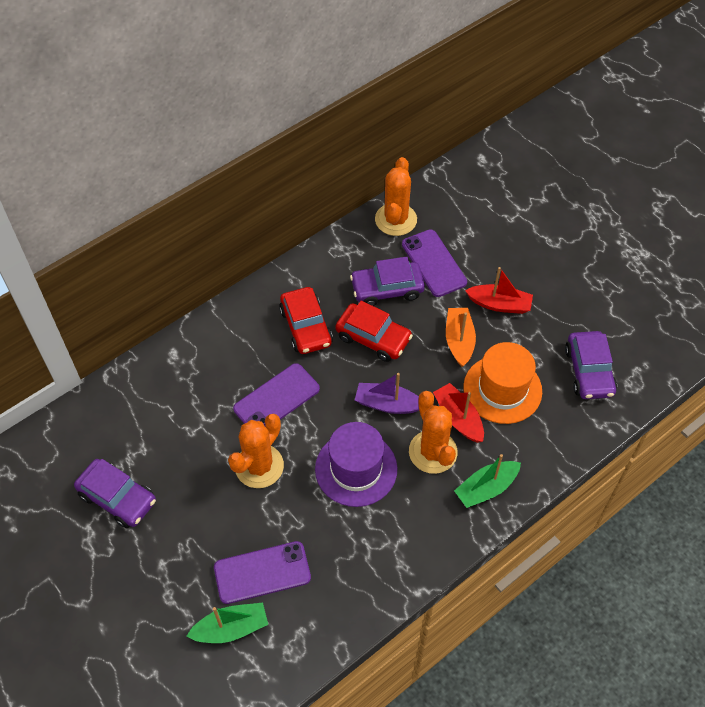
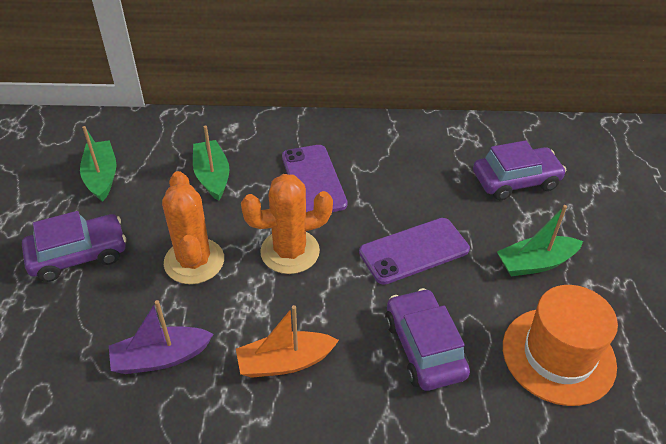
green boat: [187,602,268,643] [454,454,521,508] = 2 -> [80,126,117,202] [193,126,229,201] [497,205,583,276] = 3
orange cactus: [228,414,284,488] [375,157,417,236] [409,391,457,474] = 3 -> [162,171,224,284] [241,174,333,274] = 2
purple hat: [315,422,397,507] = 1 -> none = 0
purple phone: [214,541,311,604] [233,363,320,426] [402,230,467,297] = 3 -> [282,145,348,212] [359,218,470,285] = 2
red boat: [433,383,484,443] [465,267,533,314] = 2 -> none = 0
red car: [279,287,333,354] [335,301,413,362] = 2 -> none = 0

